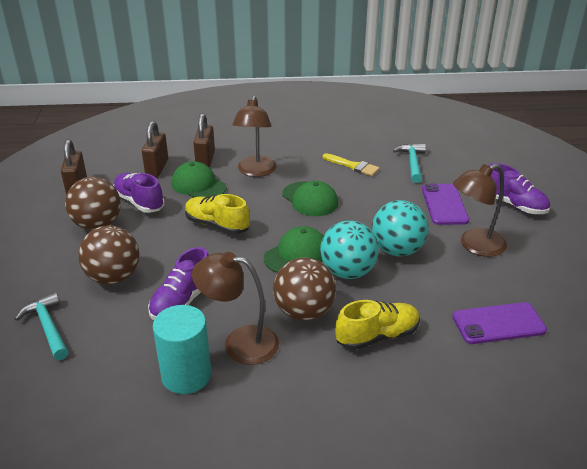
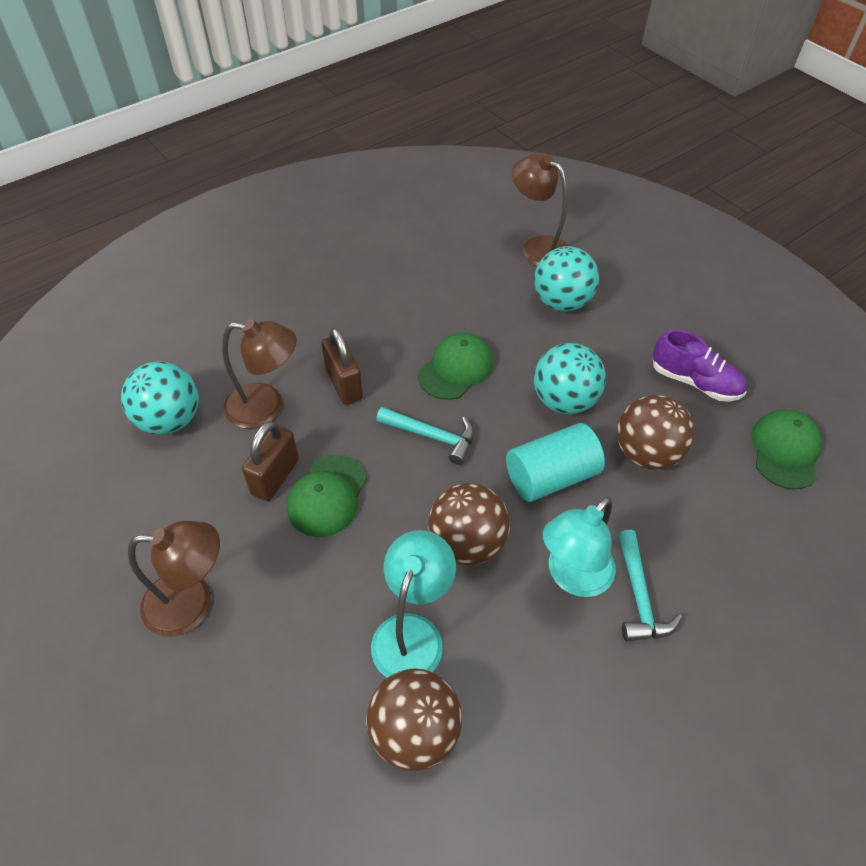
brown padlock: [61,139,87,195] [142,121,168,177] [193,113,215,168] = 3 -> [242,421,299,501] [322,328,363,405] = 2
purple phone: [422,184,469,225] [452,302,547,344] = 2 -> none = 0
purple shoe: [113,173,165,213] [148,247,209,320] [488,163,550,214] = 3 -> [652,330,747,401] = 1
turquoise ball: [320,220,379,279] [372,200,429,257] = 2 -> [121,361,199,435] [534,246,599,311] [534,343,606,414] = 3
turquoise lamp: none = 0 -> [371,530,456,678] [543,497,616,597] = 2
yellow brush: [323,153,380,176] = 1 -> none = 0
yellow shoe: [185,194,250,234] [335,300,420,350] = 2 -> none = 0

